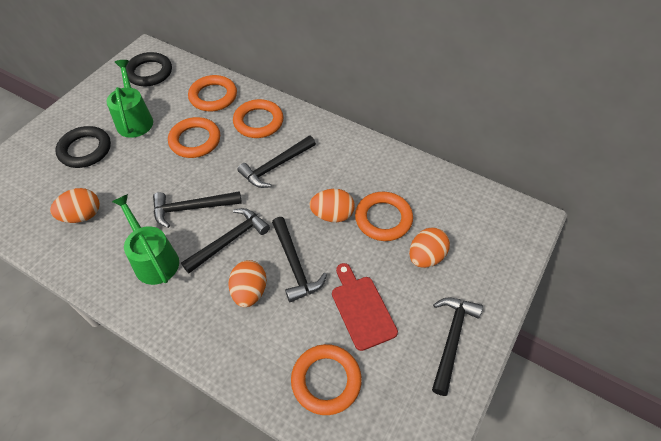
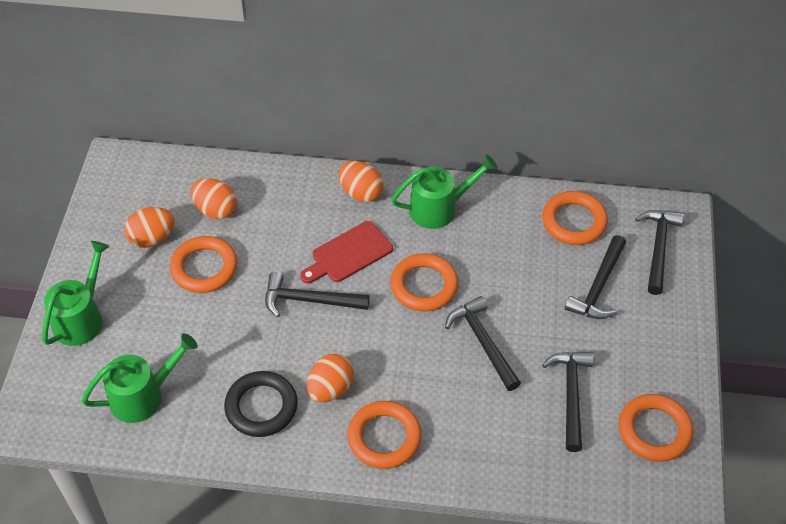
black ring: [55,126,111,168] [126,52,172,86] = 2 -> [224,371,298,437] = 1
green watering can: [106,60,153,138] [112,194,179,285] = 2 -> [42,241,110,346] [82,333,198,423] [391,155,498,229] = 3

